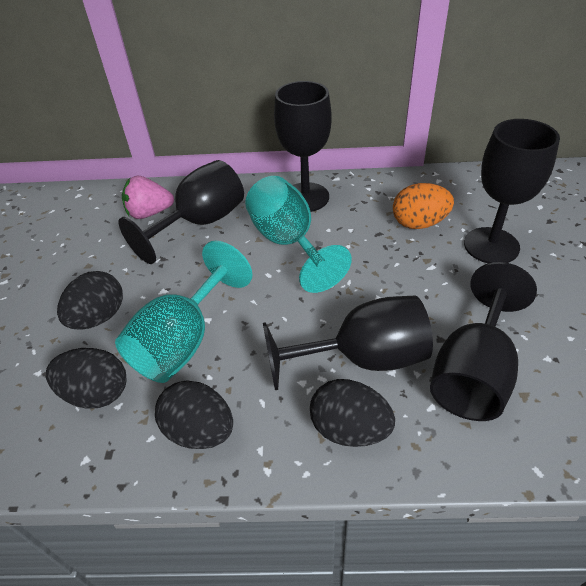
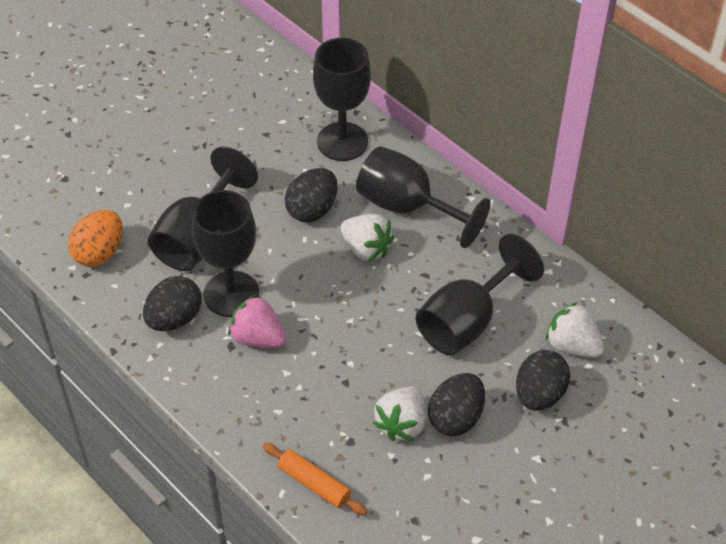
orange rolling pin: none = 0 -> [263,443,367,516] = 1
turquoise goblet: [115,241,252,383] [245,176,352,293] = 2 -> none = 0
white strawberry: none = 0 -> [340,214,394,262] [373,387,425,441] [546,302,604,358] = 3

